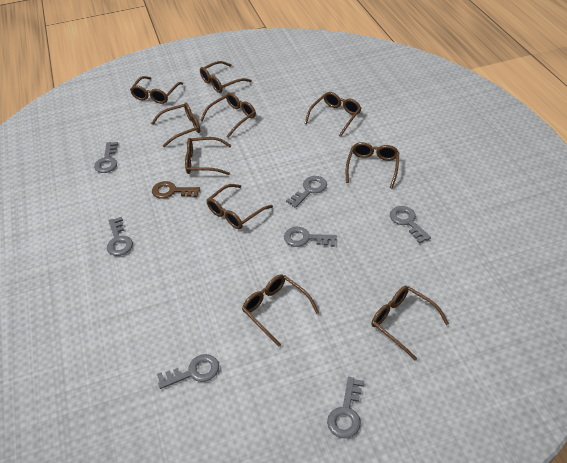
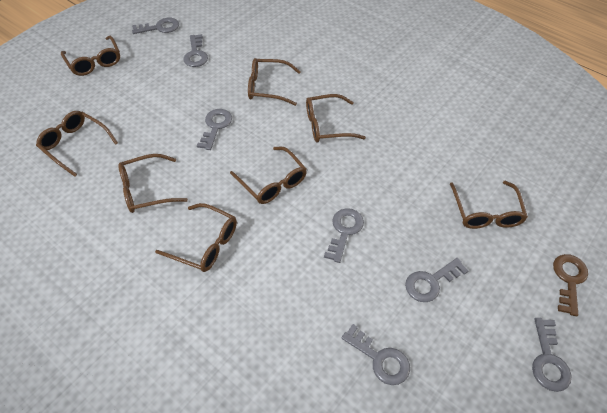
brown glasses: [130,76,184,104] [151,103,200,147] [185,137,231,175] [200,61,252,93] [200,93,256,138] [207,184,273,229] [242,275,319,347] [305,92,361,137] [346,142,399,188] [371,286,449,360] = 10 -> [36,111,118,177] [61,36,120,76] [118,154,188,213] [155,203,237,272] [230,147,307,204] [248,58,301,106] [306,94,366,142] [450,181,528,229] = 8

